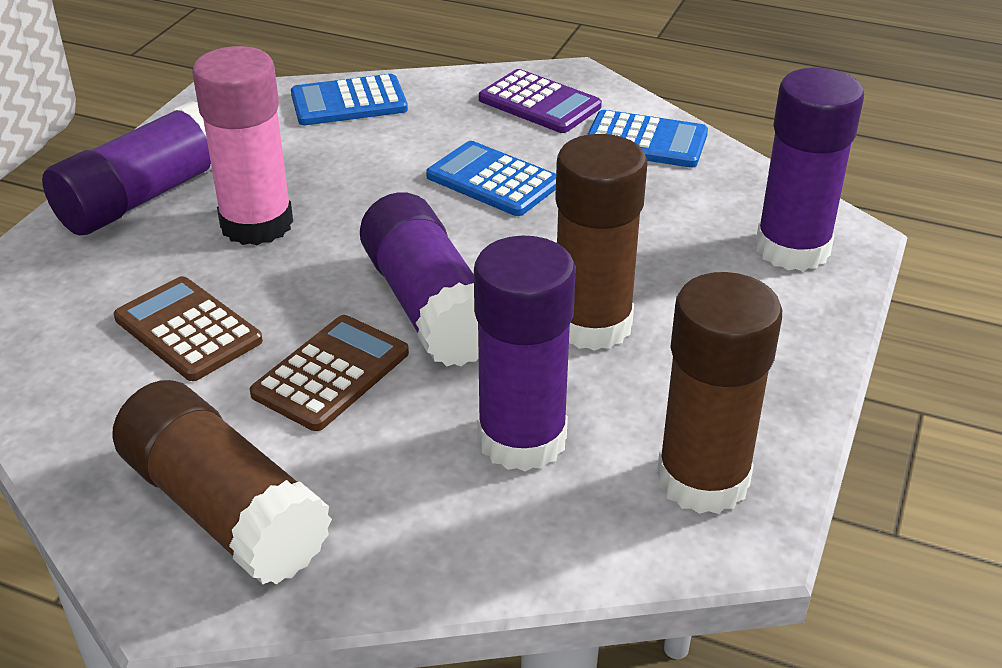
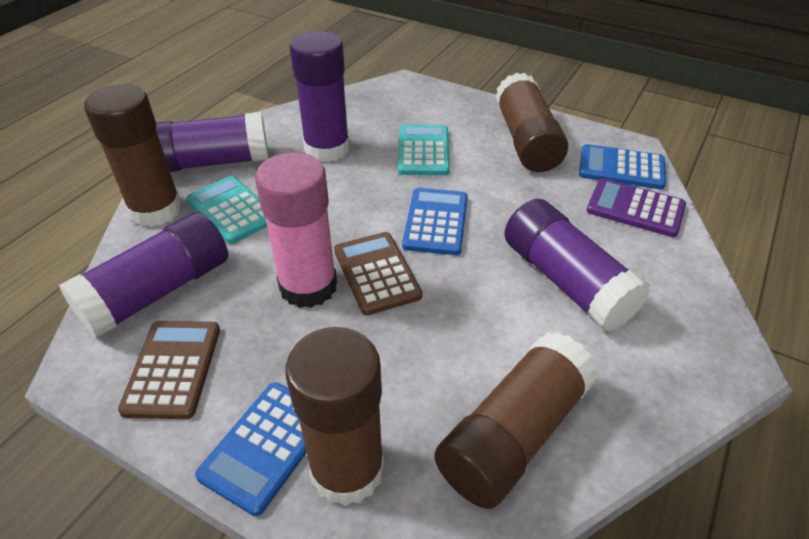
brown glue stick: [112,380,332,584] [555,134,648,351] [657,272,782,514] = 3 -> [84,84,182,227] [285,327,385,506] [435,332,598,509] [495,73,568,172] = 4
turquoise calculator: none = 0 -> [187,176,267,244] [398,125,450,175] = 2

